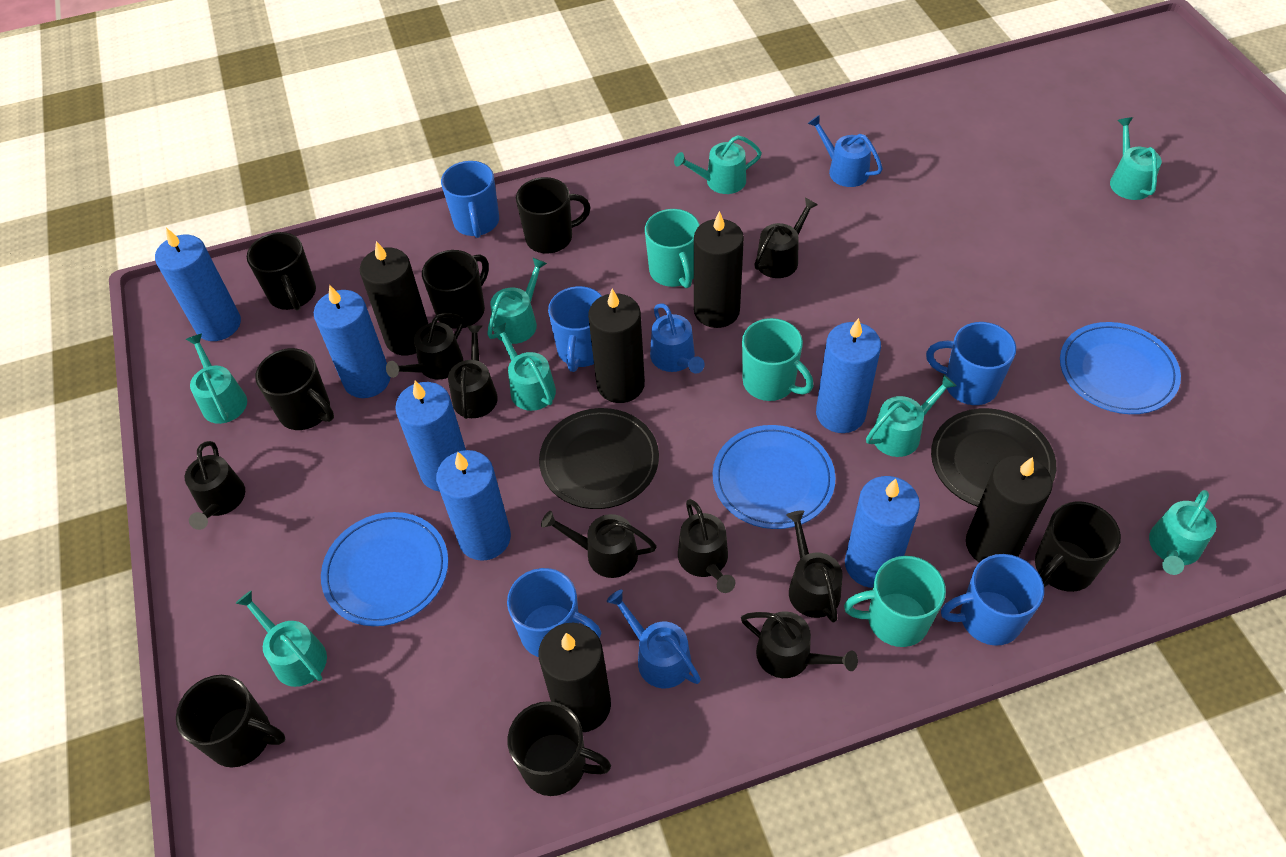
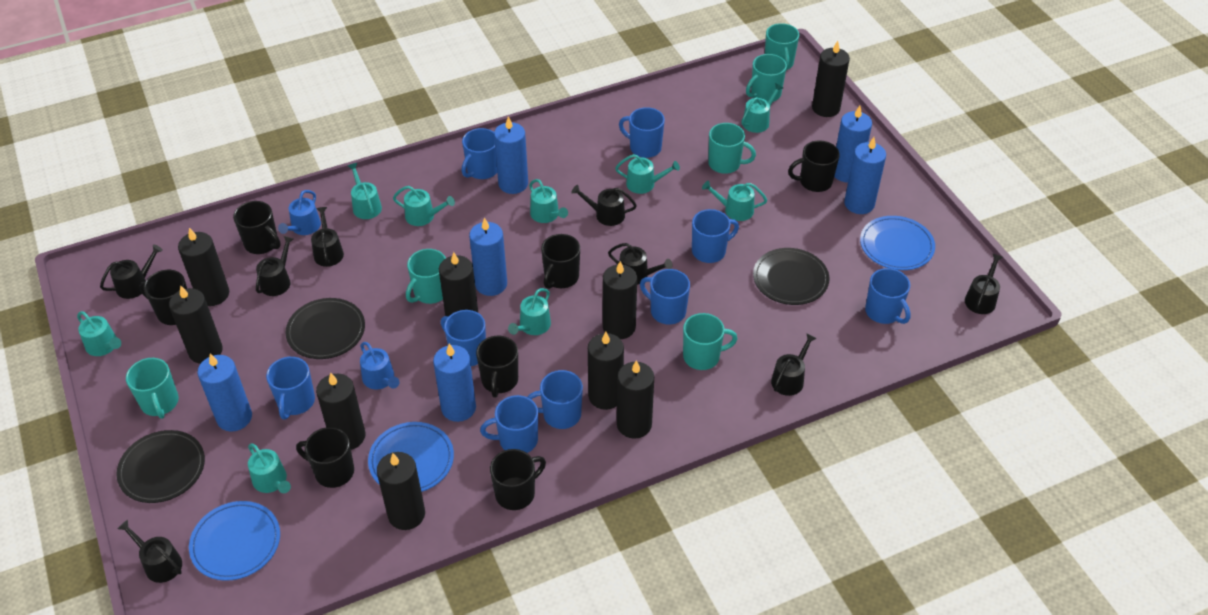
black candle: [360,241,428,355] [539,623,611,732] [588,289,645,403] [694,211,744,328] [966,455,1053,563] = 5 -> [169,285,223,364] [178,228,229,306] [316,373,366,450] [377,452,425,530] [439,252,478,316] [588,332,624,410] [603,261,637,339] [617,360,654,439] [812,41,850,117] = 9
black plate: [539,408,659,509] [931,408,1056,507] = 2 -> [116,430,205,503] [286,298,365,359] [753,248,829,305] = 3
blue mug: [441,161,499,238] [507,568,601,657] [548,286,602,372] [926,322,1016,405] [941,554,1044,646] = 5 -> [266,357,315,419] [441,310,486,366] [462,128,497,179] [480,395,538,453] [528,370,583,429] [619,107,665,158] [640,269,690,325] [692,209,739,263] [865,268,911,324] = 9
blue watering can: [607,590,701,688] [650,303,705,374] [807,115,883,187] = 3 -> [278,190,321,235] [360,342,399,390] = 2
turquoise mug: [645,209,700,288] [742,318,814,401] [844,556,946,647] = 3 -> [126,358,179,419] [406,249,446,304] [683,313,737,370] [708,123,756,174] [746,54,787,102] [765,23,799,70] = 6
turquoise watering can: [186,334,247,424] [236,590,327,687] [487,258,547,344] [492,323,556,411] [674,135,762,194] [866,374,957,457] [1110,117,1162,200] [1149,490,1216,575] = 8 -> [77,311,121,356] [248,443,291,493] [348,163,382,219] [393,186,455,226] [508,288,551,335] [529,179,568,223] [615,154,680,194] [702,181,767,221] [741,83,783,133] = 9

